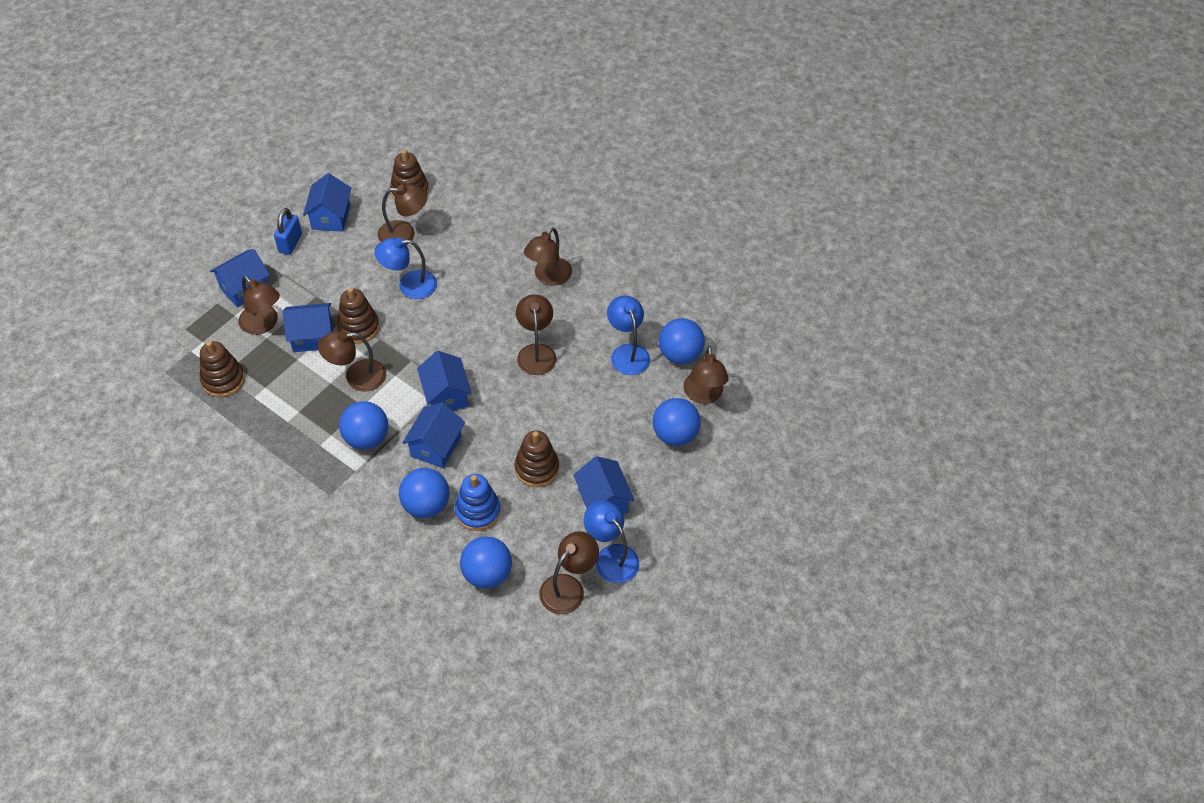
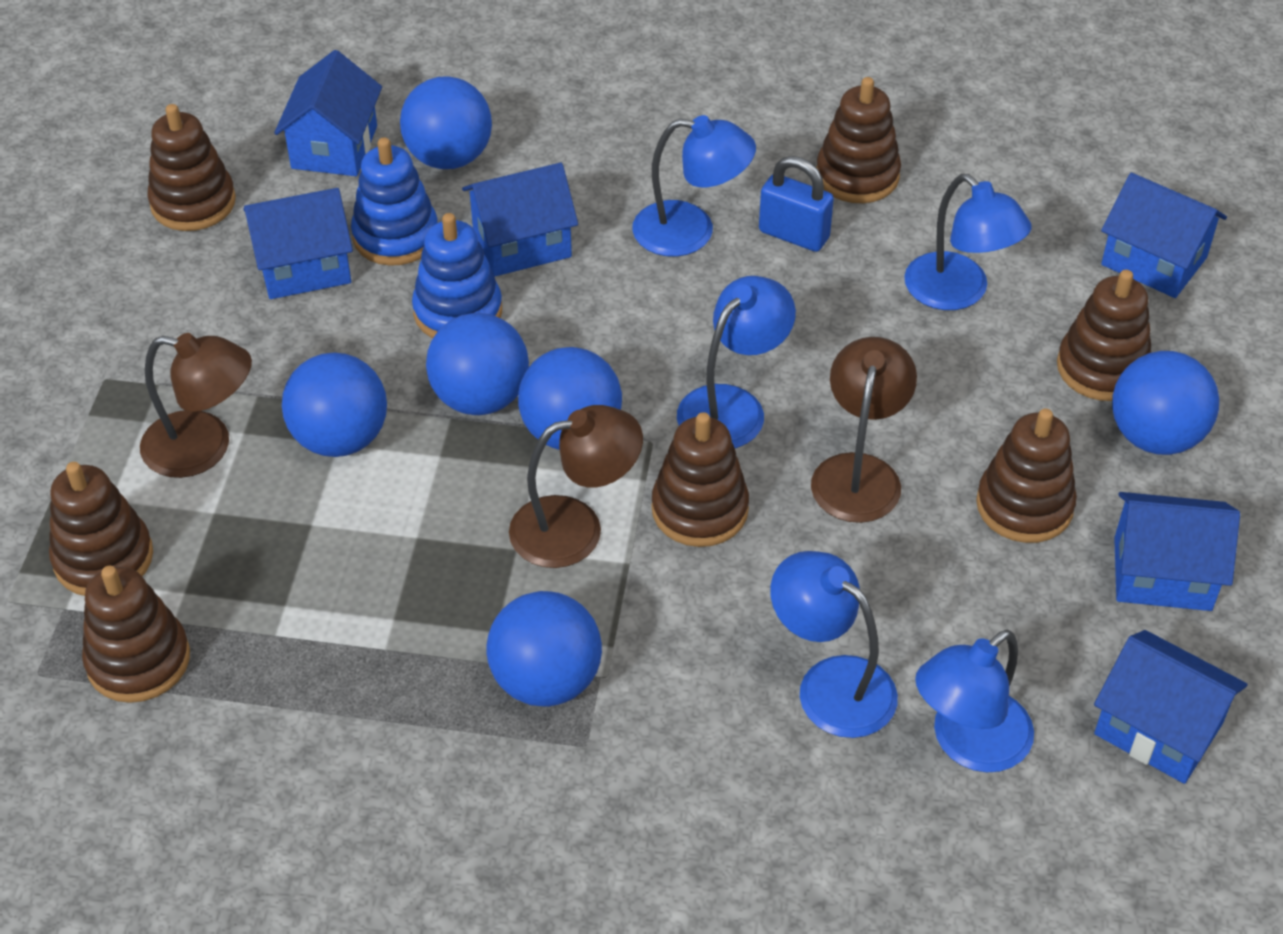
blue ball: [339,401,388,450] [399,468,449,518] [460,536,512,589] [653,398,701,446] [659,318,705,364] = 5 -> [282,352,387,457] [400,76,492,169] [426,313,529,415] [487,591,602,707] [518,347,622,450] [1112,351,1219,455] = 6
blue lamp: [374,237,437,299] [584,500,639,583] [607,295,650,375] = 3 -> [632,115,756,257] [677,276,796,448] [770,551,898,738] [904,174,1031,310] [915,630,1034,772] = 5
blue stacking toy: [454,474,501,531] = 1 -> [351,137,438,266] [412,213,502,338] = 2
brown lamp: [239,276,280,335] [318,331,386,392] [378,184,428,245] [516,294,557,375] [524,227,572,286] [539,531,599,614] [684,346,729,404] = 7 -> [140,333,252,478] [509,405,643,568] [811,337,917,523] = 3
brown stacking toy: [200,341,245,397] [337,287,379,344] [390,149,429,199] [515,431,559,487] = 4 -> [49,462,153,596] [82,566,190,703] [147,104,236,231] [652,412,749,547] [816,77,901,203] [976,409,1077,543] [1057,270,1151,401] = 7

